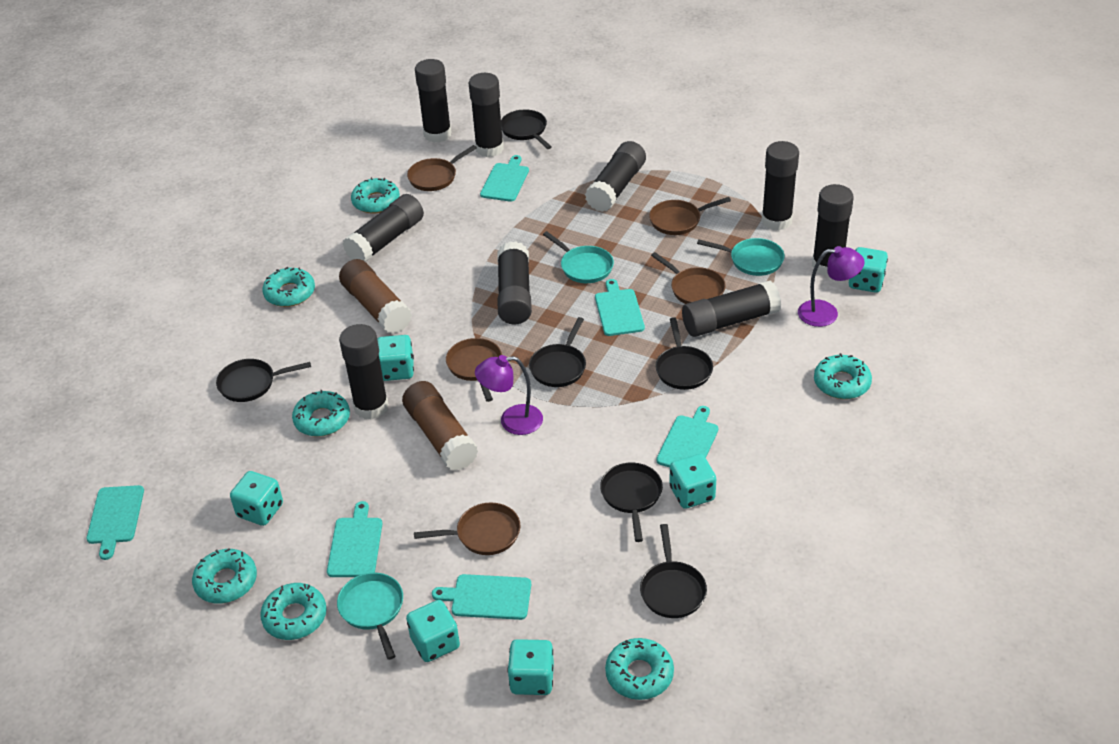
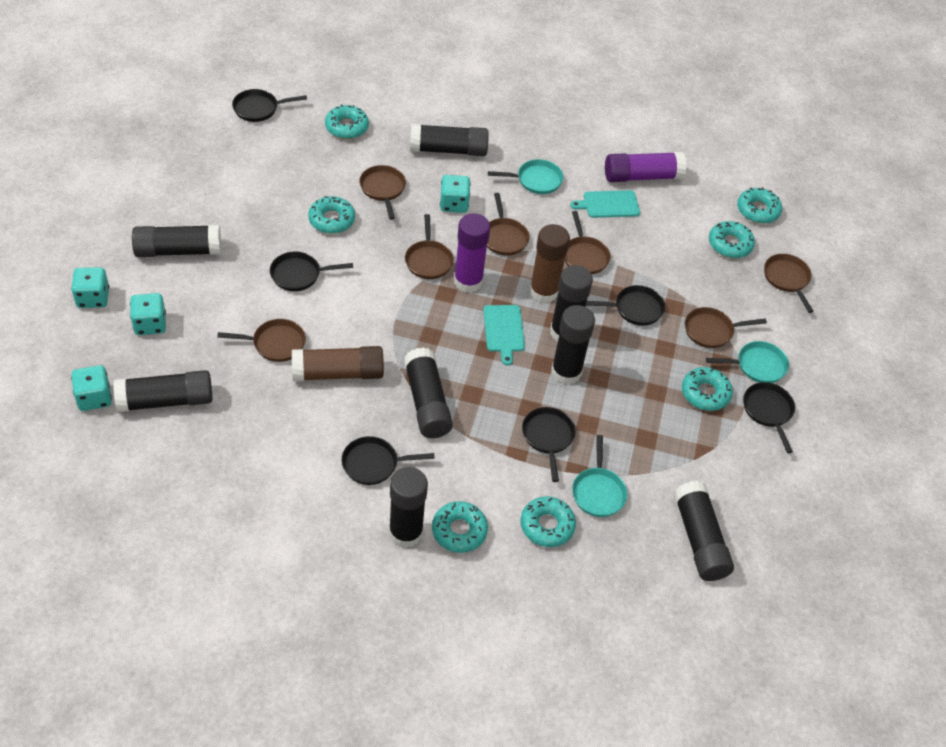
black glue stick: [339,324,389,420] [343,194,424,262] [415,59,452,143] [469,73,504,157] [497,241,532,325] [585,141,646,212] [682,280,781,337] [761,141,799,230] [812,184,854,276] = 9 -> [113,370,212,412] [132,225,221,257] [389,467,428,548] [404,347,453,438] [410,124,489,156] [550,265,593,342] [551,305,595,385] [674,481,734,581] = 8
brown pan: [407,145,477,191] [414,502,521,555] [446,338,502,402] [649,197,731,235] [651,252,726,304] = 5 -> [217,319,306,362] [359,165,406,220] [405,214,454,279] [487,193,530,256] [565,211,610,275] [685,307,767,348] [764,254,814,313] = 7
purple glue stick: none = 0 -> [454,213,490,293] [605,152,686,182] = 2
purple lamp: [475,355,543,435] [798,246,865,327] = 2 -> none = 0
turquoise cutting board: [87,485,144,560] [327,501,382,577] [432,574,531,620] [480,155,529,202] [595,279,645,336] [656,406,718,467] = 6 -> [483,305,525,365] [570,190,640,218] = 2
turquoise dice: [230,471,283,526] [377,335,414,381] [406,600,460,662] [508,639,554,695] [669,454,716,509] [849,247,888,293] = 6 -> [71,267,109,308] [71,365,112,411] [130,293,166,335] [440,175,471,213] = 4

